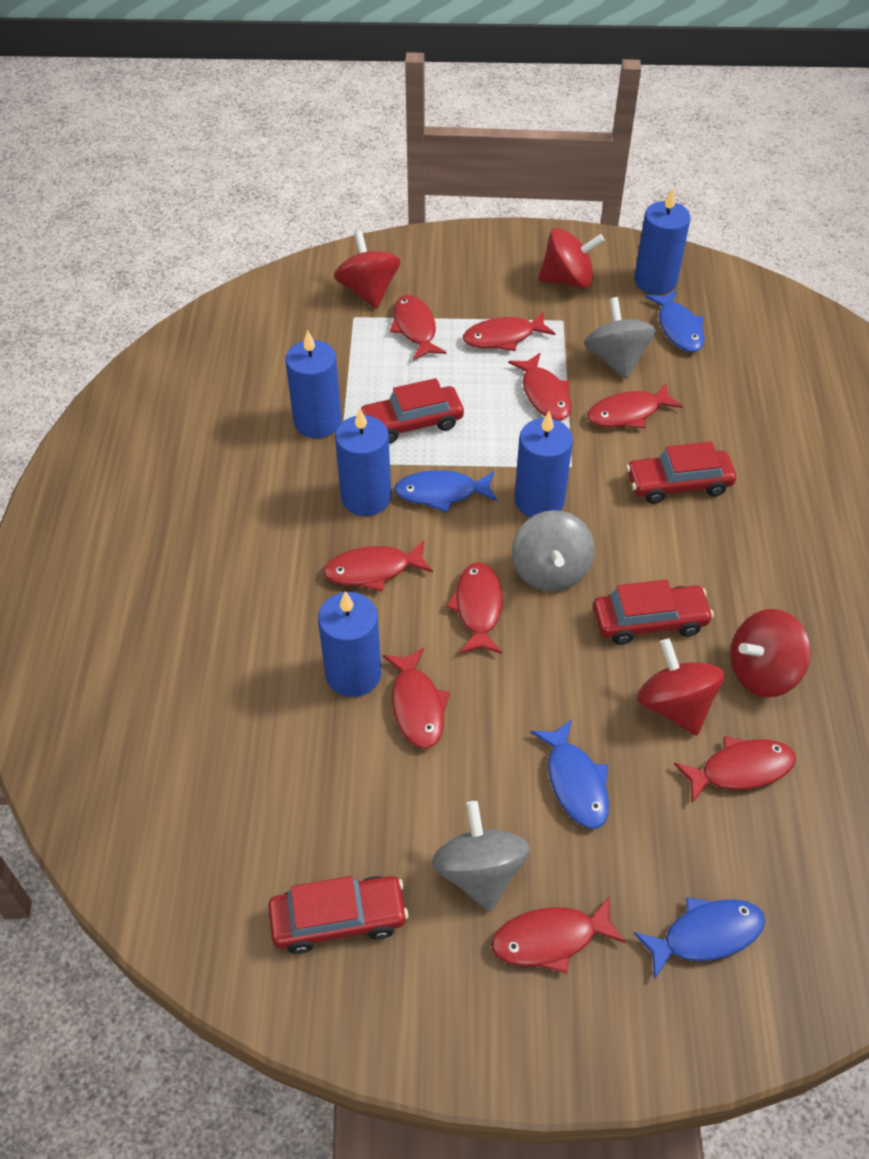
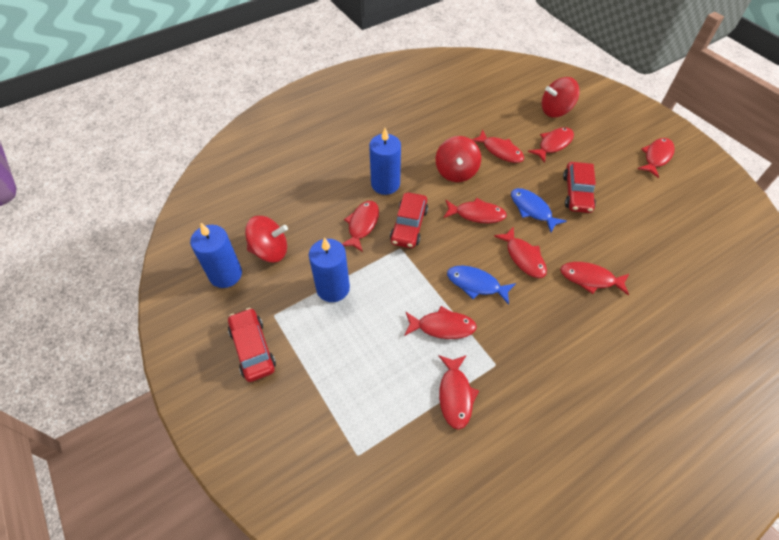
blue candle: [285,330,341,438] [318,591,381,697] [335,408,391,516] [514,411,573,517] [634,188,690,294] = 5 -> [190,223,242,288] [309,237,350,302] [369,128,401,195] = 3
blue fish: [394,470,498,513] [531,719,609,829] [633,897,765,980] [645,290,705,352] = 4 -> [447,266,516,305] [511,188,567,233] = 2
grey spinning top: [432,801,530,912] [512,510,595,592] [584,297,656,379] = 3 -> none = 0
red car: [268,876,408,954] [361,378,464,444] [593,579,714,645] [626,441,736,504] = 4 -> [228,308,276,382] [390,192,428,248] [563,162,596,213] = 3
red spinning top: [334,231,400,309] [538,228,605,289] [637,638,725,736] [730,609,811,697] = 4 -> [245,216,288,263] [436,136,481,182] [542,77,580,117] = 3

